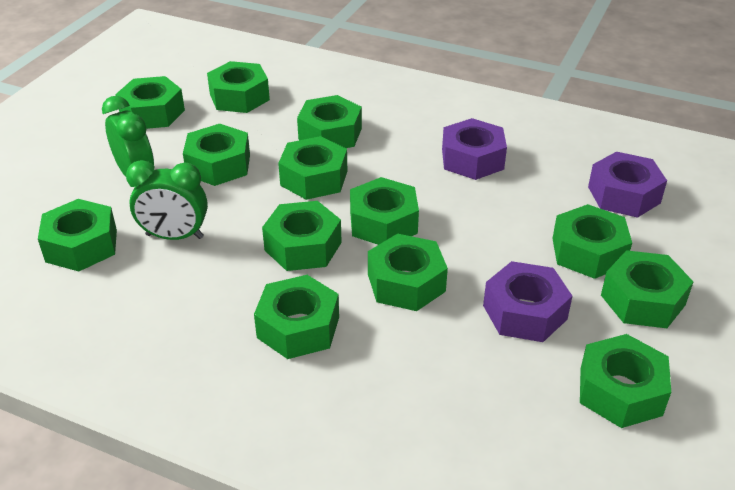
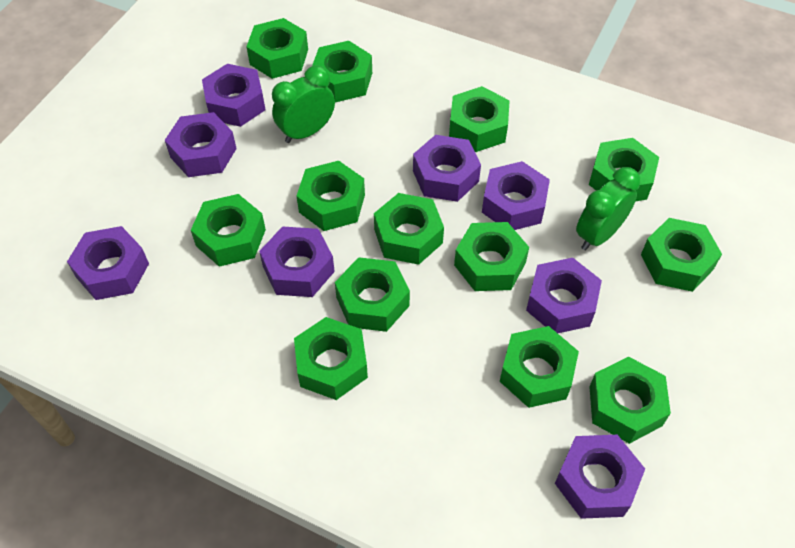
purple nut: [442,118,507,180] [483,261,572,342] [588,152,667,218] = 3 -> [67,226,149,300] [165,112,237,177] [202,64,265,127] [259,226,335,297] [413,135,481,202] [482,161,550,230] [526,258,602,333] [555,435,645,519] = 8

